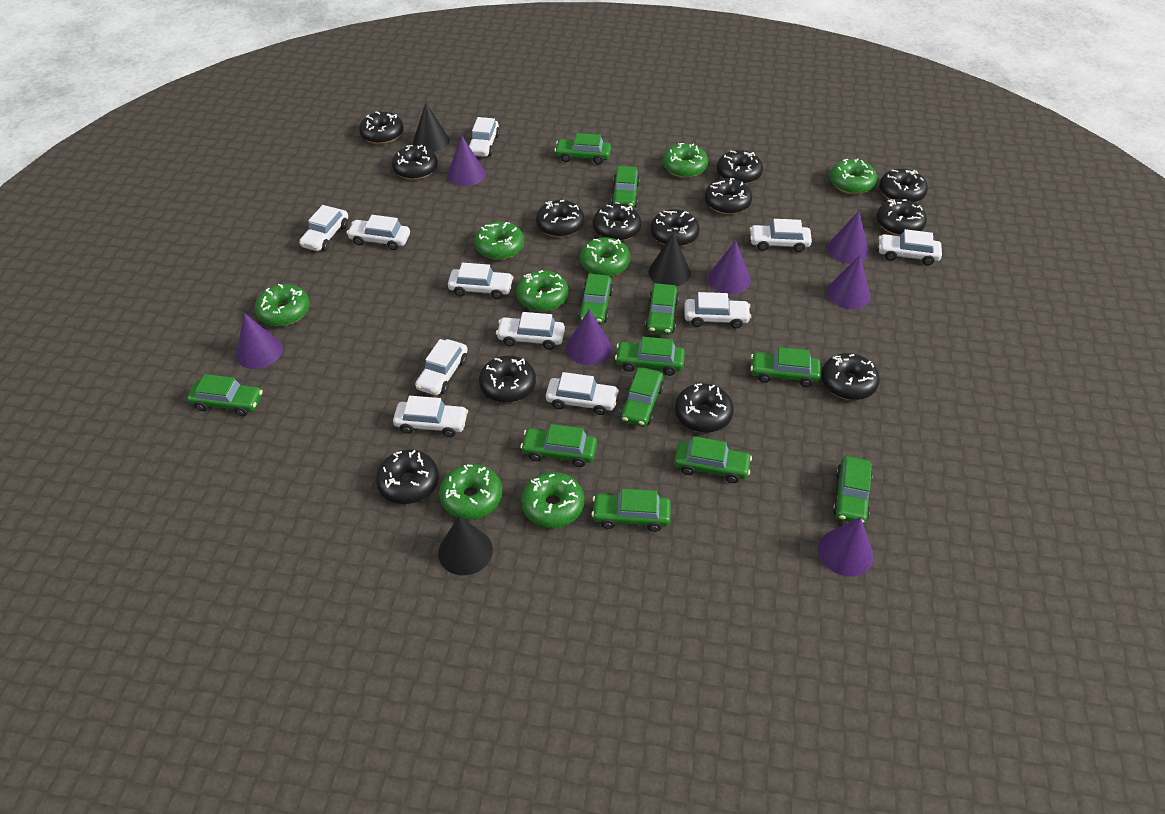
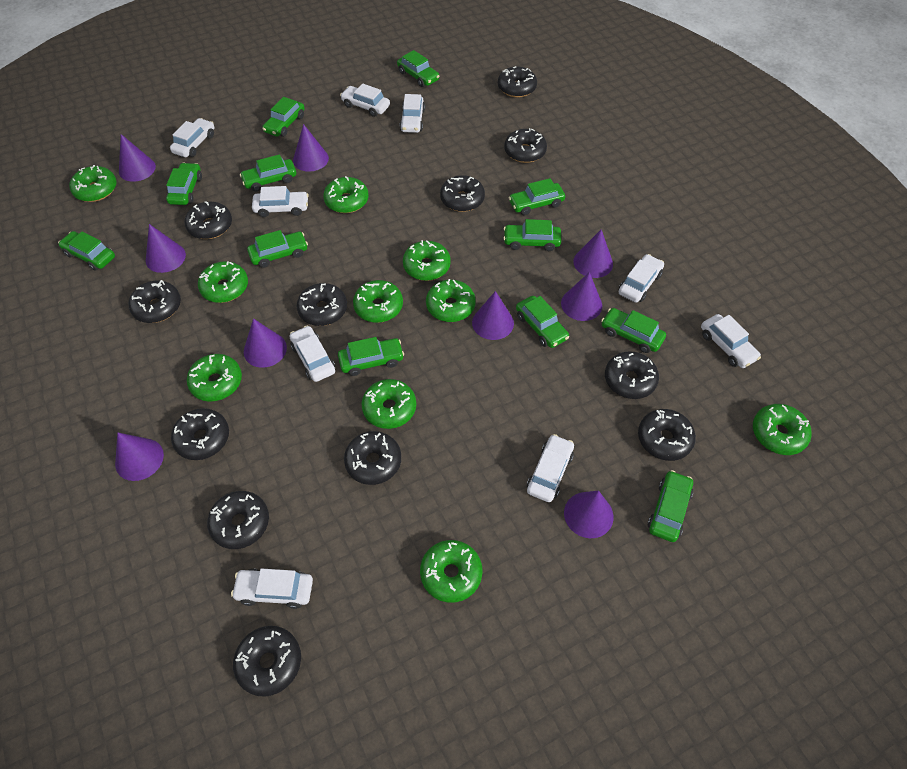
black cone: [413,103,450,152] [438,516,493,575] [649,233,691,287] = 3 -> none = 0
black donut: [359,111,404,144] [376,450,439,504] [392,145,438,180] [479,356,536,403] [536,200,584,237] [593,204,641,241] [650,209,700,247] [675,383,734,433] [704,178,752,214] [717,150,763,184] [821,353,880,400] [876,199,927,236] [879,169,928,202] = 13 -> [129,280,181,323] [171,408,229,460] [184,201,232,239] [207,491,269,549] [233,626,301,697] [297,283,347,326] [344,431,401,485] [440,175,485,212] [498,66,537,98] [504,128,547,163] [605,351,659,399] [638,409,696,461] = 12
green donut: [255,284,310,326] [439,464,502,520] [475,221,524,260] [516,270,569,312] [521,472,584,528] [580,237,631,276] [662,143,708,178] [829,158,877,194] = 8 -> [69,165,117,202] [187,354,242,402] [198,261,248,303] [323,176,369,213] [353,280,403,323] [361,379,416,429] [403,240,451,281] [420,540,482,603] [426,279,476,322] [753,404,812,455] = 10
purple cone: [236,313,283,369] [447,136,485,186] [566,309,612,365] [708,240,751,294] [818,517,873,577] [826,255,870,309] [827,211,869,264] = 7 -> [115,433,164,481] [119,134,156,182] [146,224,186,273] [244,318,287,368] [293,124,329,172] [472,291,514,340] [561,272,602,321] [564,491,613,538] [573,229,613,278] = 9
white car: [299,205,348,251] [347,215,410,250] [393,396,468,437] [415,339,468,396] [448,263,514,299] [468,117,500,157] [496,312,565,350] [546,372,619,415] [684,292,751,329] [750,219,812,252] [879,229,942,266] = 11 -> [170,118,214,157] [231,568,313,609] [252,186,309,217] [289,326,335,382] [340,83,390,117] [399,94,425,133] [527,434,574,502] [619,254,664,303] [701,314,761,368] = 9

